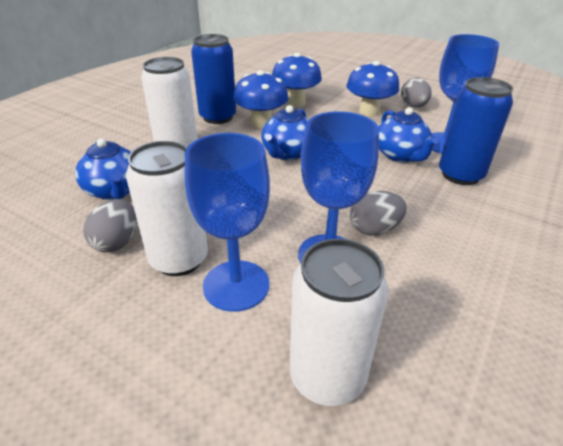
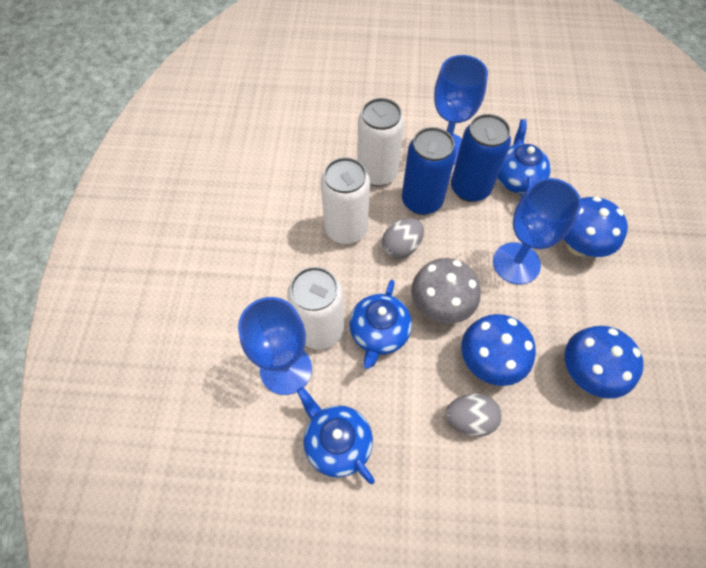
grey egg: [84,199,137,252] [350,191,407,236] [401,78,432,108] = 3 -> [382,218,424,259] [445,394,502,437] = 2
grey mushroom: none = 0 -> [411,258,481,324] = 1

